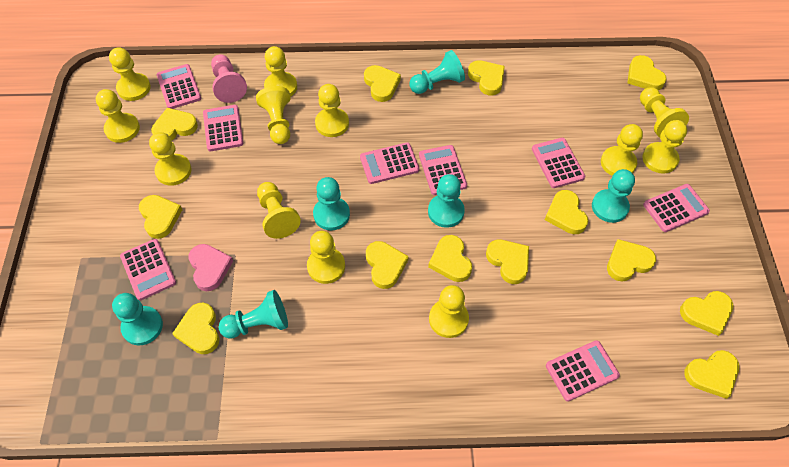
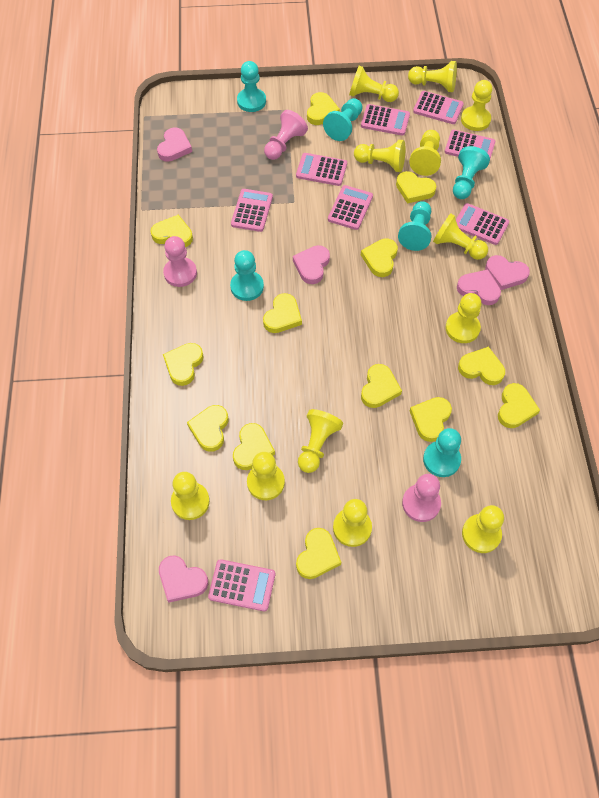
pink heart: [189,244,233,291] = 1 -> [157,127,192,162] [159,555,208,603] [293,245,330,284] [457,270,501,305] [485,255,530,290] = 5
pink pawn: [211,55,247,103] = 1 -> [163,236,197,287] [264,110,308,160] [402,474,441,522] = 3

